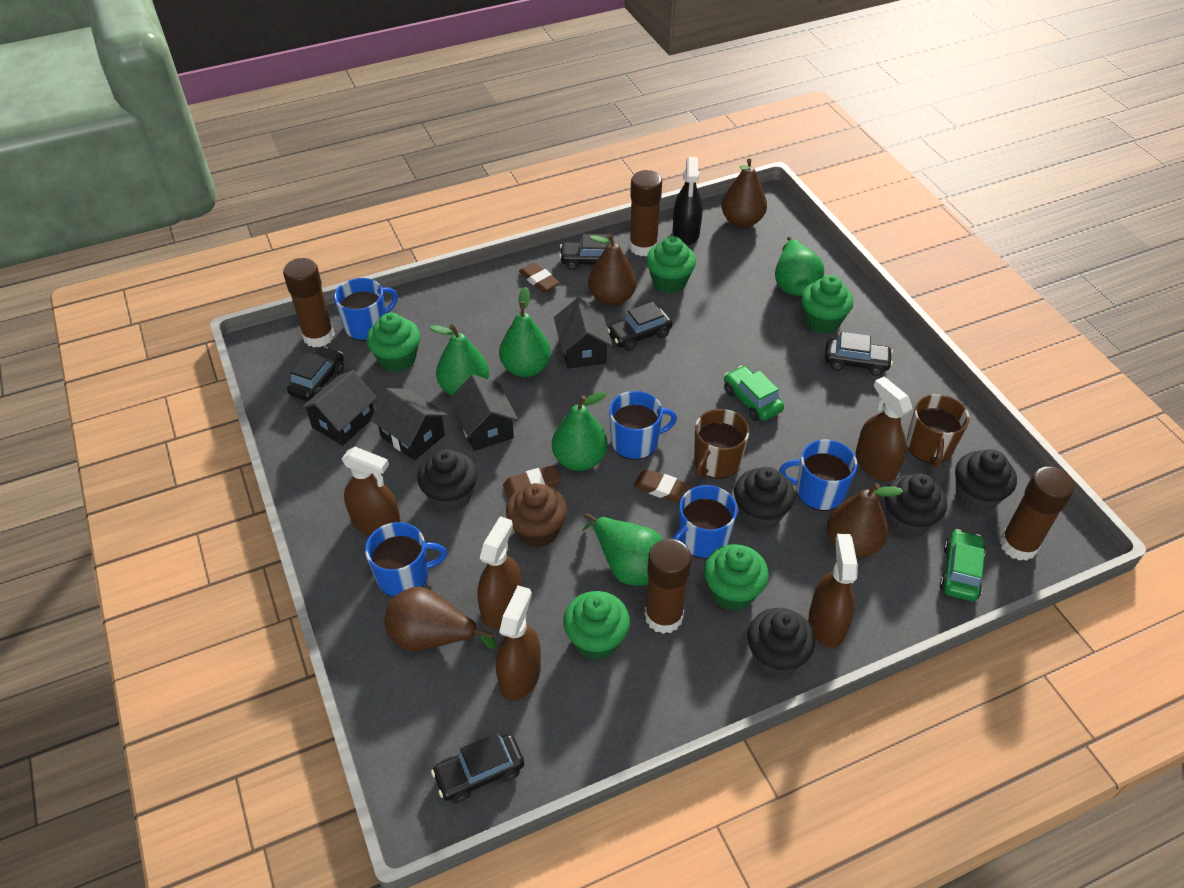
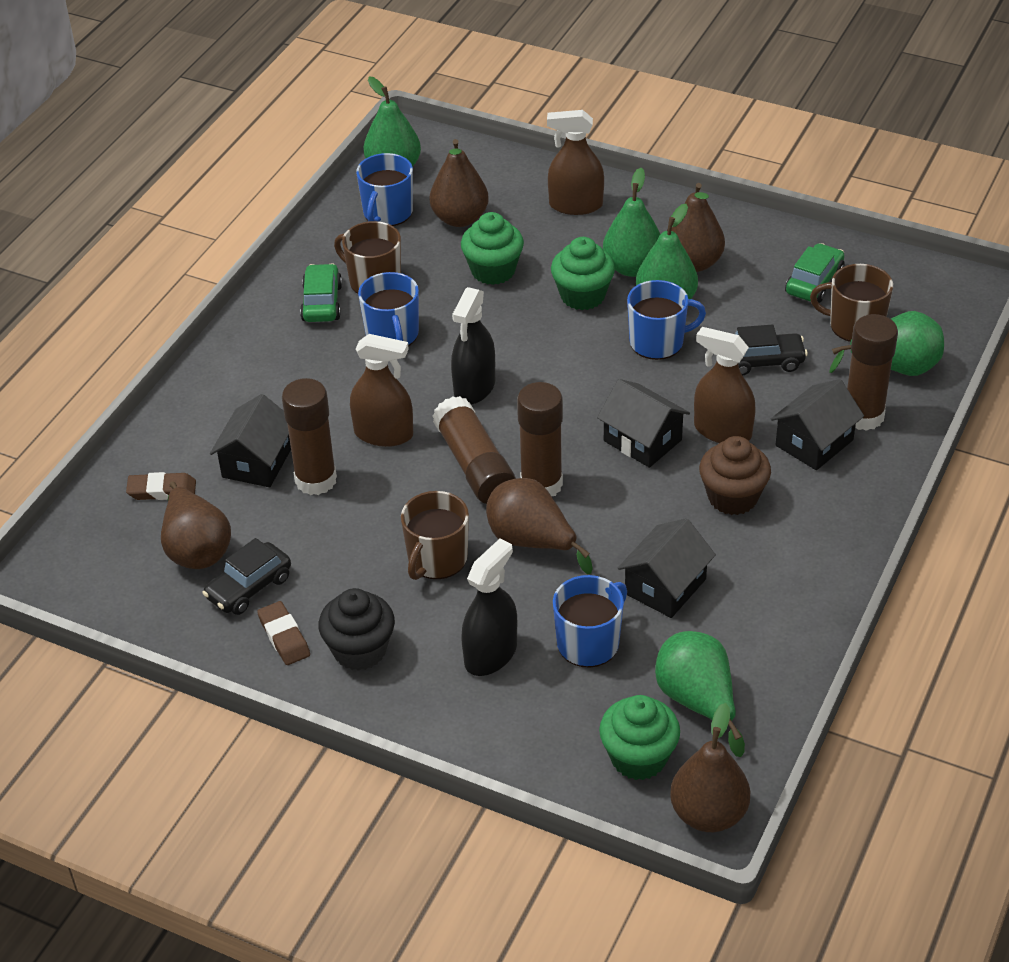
black car: [287,346,344,401] [431,733,524,803] [559,234,619,270] [608,302,672,351] [825,332,893,376] = 5 -> [202,538,291,615] [735,325,808,376] = 2
black cupcake: [417,449,477,512] [734,467,795,530] [747,608,815,677] [885,474,947,537] [955,449,1017,512] = 5 -> [318,588,395,671] = 1
black spray bottle: [673,157,702,245] = 1 -> [451,287,495,405] [461,538,517,676] = 2
blue mug: [334,278,398,341] [365,522,447,597] [609,391,677,460] [672,485,737,559] [779,439,857,511] = 5 -> [356,153,413,226] [358,272,419,346] [553,575,627,668] [627,280,706,360] = 4
brown eraser: [503,465,561,499] [519,262,560,292] [633,469,692,503] = 3 -> [126,472,196,500] [257,601,310,665] = 2
brown mug: [694,409,749,479] [906,394,969,467] = 2 -> [334,221,401,294] [401,491,469,580] [810,264,893,342] = 3
brown pear: [384,586,497,651] [588,234,637,306] [721,158,767,228] [827,483,903,558] = 4 -> [161,482,231,569] [430,139,489,227] [486,478,593,574] [667,183,725,272] [670,703,750,832] = 5
brown spray bottle: [342,447,401,536] [477,516,522,629] [496,585,541,701] [809,534,858,648] [855,377,912,481] = 5 -> [350,334,413,447] [547,110,604,215] [694,327,756,443] = 3
green cupcake: [366,313,420,372] [563,591,630,660] [646,236,696,293] [704,544,769,611] [801,275,853,334] = 5 -> [461,212,524,285] [551,237,615,310] [599,695,680,780] = 3

